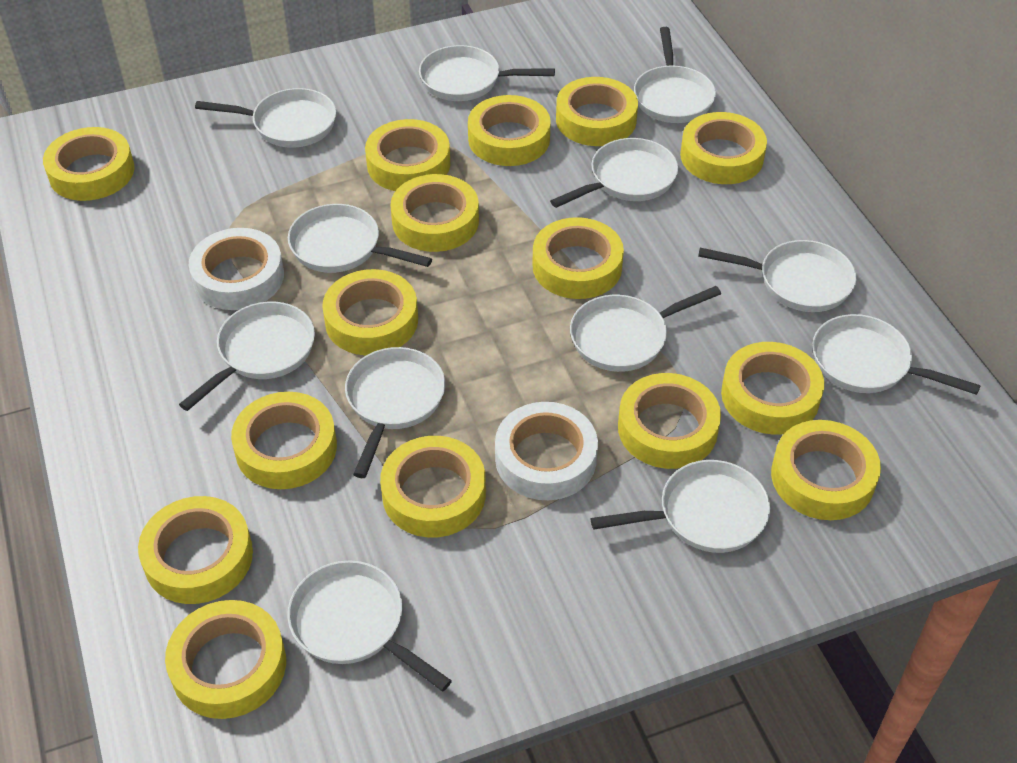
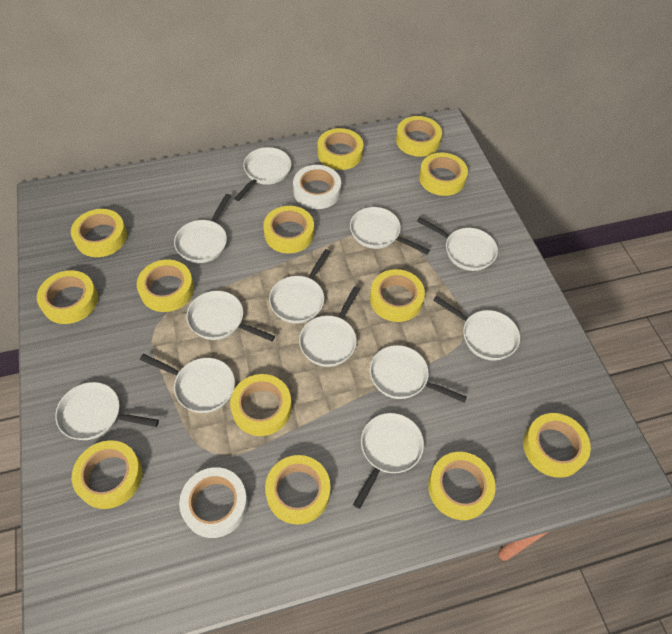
yellow tape: [43,127,135,201] [138,496,253,604] [165,600,286,719] [231,392,337,489] [322,269,418,356] [365,119,450,191] [380,436,486,538] [390,174,479,252] [468,95,551,166] [532,217,624,299] [556,77,638,146] [618,373,721,469] [680,112,767,184] [721,342,824,435] [771,420,881,520] = 15 -> [37,270,98,324] [71,209,127,257] [72,440,142,509] [137,260,194,312] [230,374,292,436] [263,206,314,253] [265,455,331,525] [317,128,363,170] [370,269,425,322] [396,116,442,157] [419,153,468,196] [428,452,496,520] [523,413,591,478] = 13

